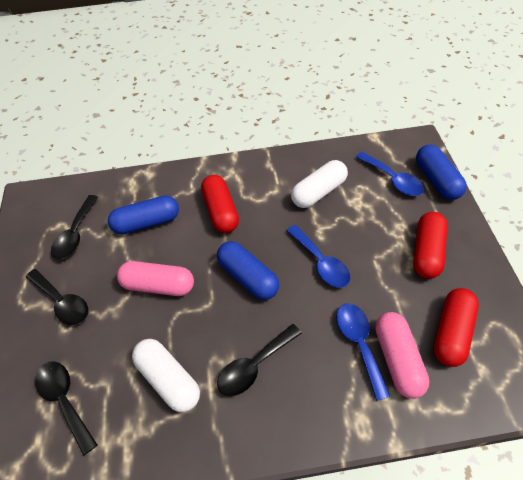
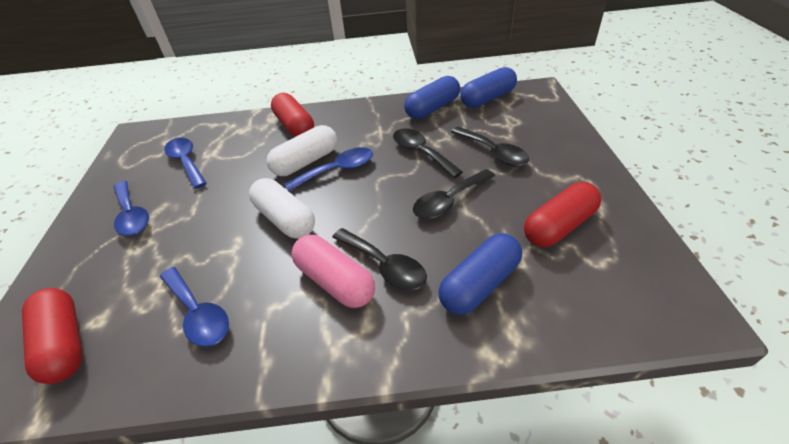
blue spoon: [286,225,351,288] [336,303,390,401] [356,152,424,196] = 3 -> [113,181,149,236] [160,267,229,347] [164,138,207,189] [284,147,373,191] = 4
pink capsule: [117,261,194,296] [375,312,429,399] = 2 -> [291,235,375,308] = 1

